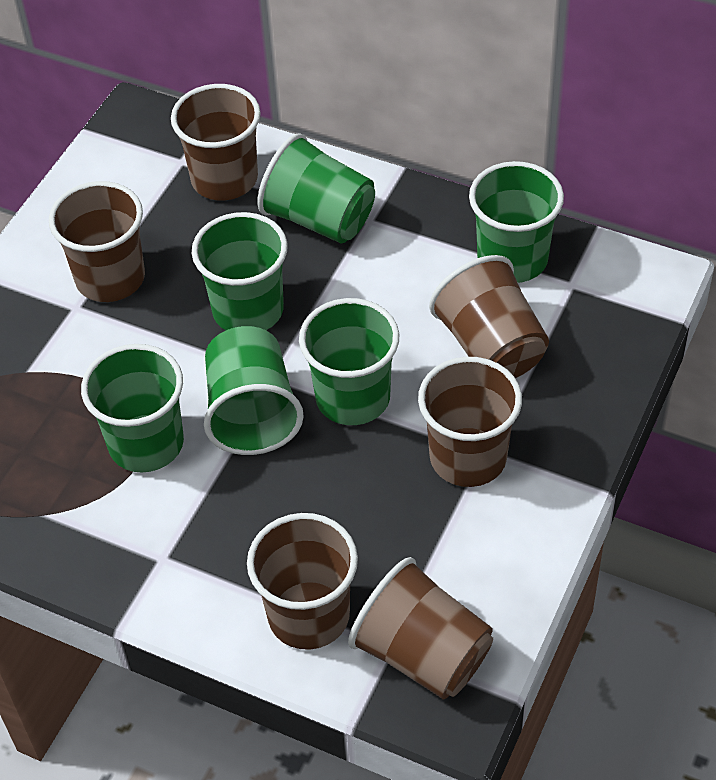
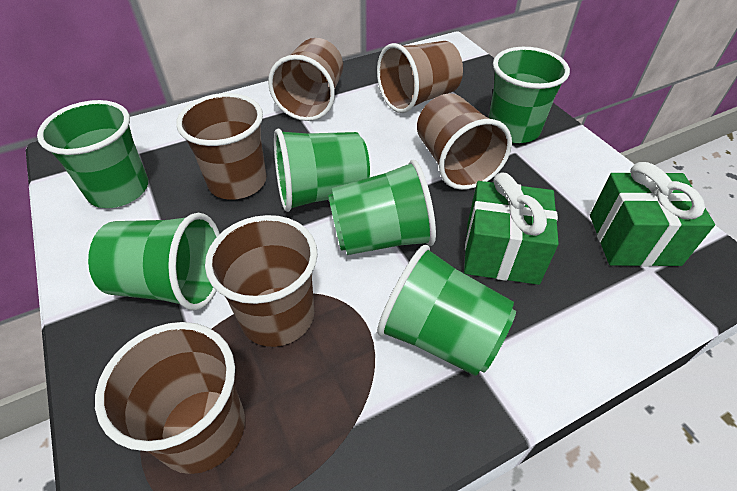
green gift: none = 0 -> [464,172,559,285] [590,162,715,267] = 2

